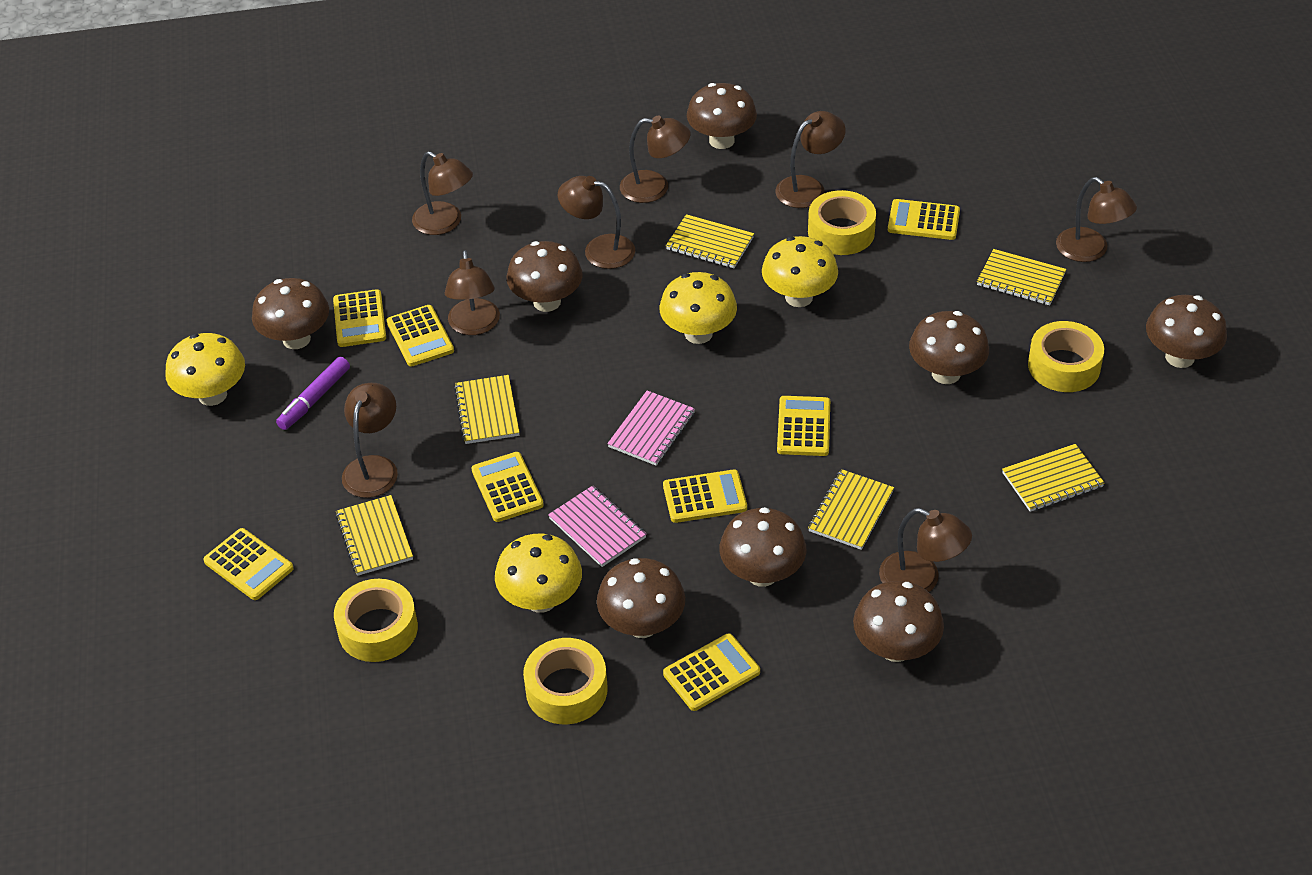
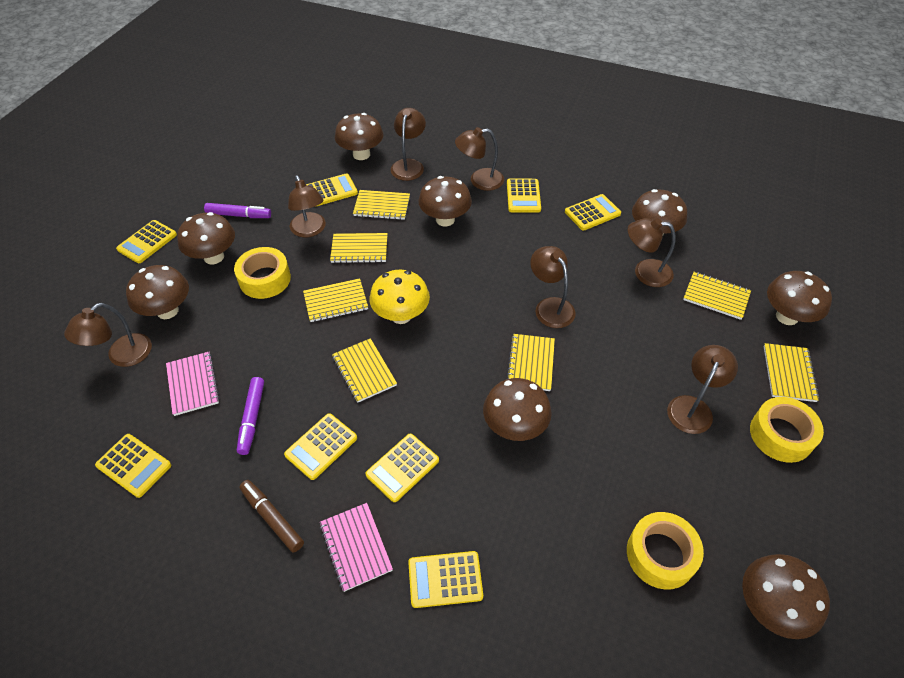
brown lamp: [342,383,398,498] [412,151,473,235] [445,250,500,335] [558,176,635,269] [620,115,691,203] [775,111,846,208] [879,508,972,592] [1056,177,1137,262] = 8 -> [64,303,152,367] [288,175,326,237] [391,108,426,181] [455,127,504,191] [530,246,576,328] [628,218,676,287] [667,345,738,434] = 7
brown marker: none = 0 -> [239,480,304,553] = 1
purple marker: [276,357,350,430] = 1 -> [204,203,271,218] [237,377,264,455] = 2
yellow mushroom: [165,333,245,406] [495,534,582,613] [659,272,737,344] [762,236,838,307] = 4 -> [370,270,430,324] = 1
yellow notebook: [335,495,413,576] [454,375,520,444] [666,214,754,268] [808,469,894,550] [977,249,1066,305] [1002,444,1105,512] = 6 -> [303,278,368,322] [330,233,388,263] [332,338,397,403] [353,190,410,220] [507,334,555,391] [683,272,751,320] [764,343,820,402] = 7
yellow tape: [334,579,418,662] [523,638,608,724] [808,190,876,255] [1028,321,1104,392] = 4 -> [234,247,291,299] [627,512,704,590] [750,397,824,463] = 3

